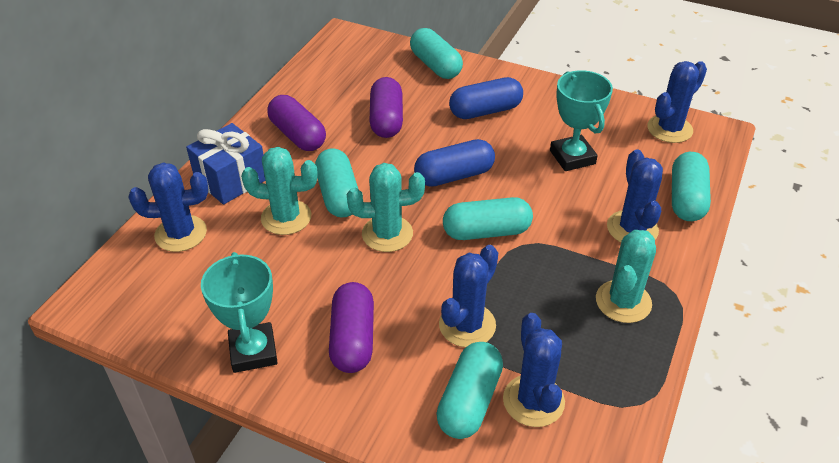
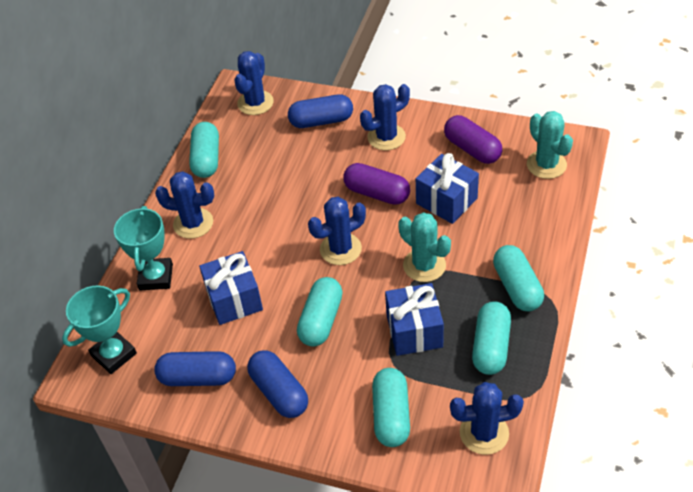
blue capsule: [414,139,495,187] [449,77,523,119] = 2 -> [154,351,236,386] [247,350,308,418] [288,94,353,128] = 3
blue gift: [186,123,265,205] = 1 -> [199,251,263,325] [385,283,444,356] [416,153,479,224] = 3
purple capsule: [267,95,326,151] [329,282,374,373] [369,77,403,138] = 3 -> [343,163,410,205] [444,115,502,164] = 2
turquoise cactus: [241,147,318,235] [347,163,425,252] [596,230,656,323] = 3 -> [398,212,451,282] [527,111,573,179] = 2

